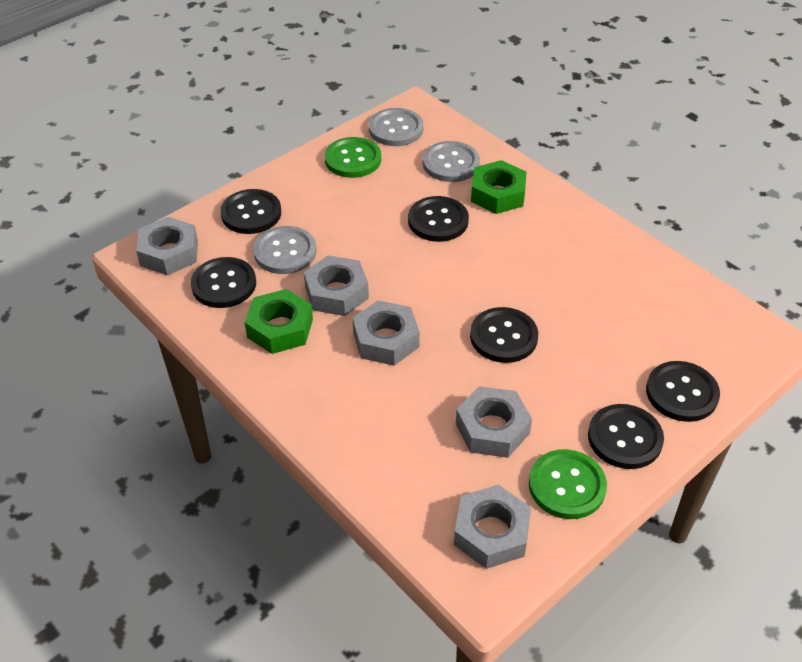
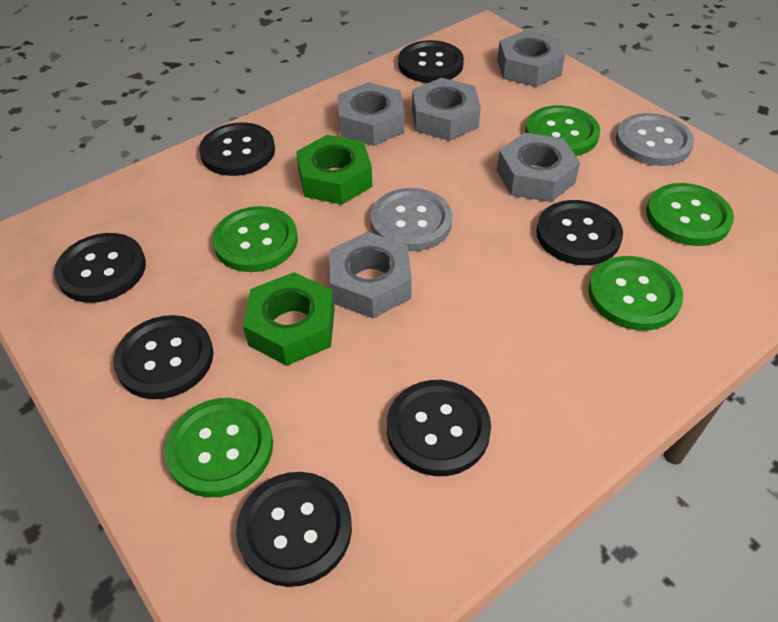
black button: [191,257,256,308] [220,189,281,234] [408,196,469,242] [470,307,538,363] [588,404,664,469] [646,361,720,422] = 6 -> [54,233,146,303] [113,315,213,399] [199,123,275,176] [236,472,352,587] [387,380,491,476] [398,40,464,83] [536,200,623,265] = 7
green button: [324,137,381,178] [529,449,607,519] = 2 -> [165,398,273,497] [212,206,298,272] [525,105,600,156] [588,256,683,331] [646,183,734,246] = 5
grey button: [253,226,316,274] [369,108,424,146] [423,141,480,182] = 3 -> [370,188,452,251] [616,113,694,166] = 2

